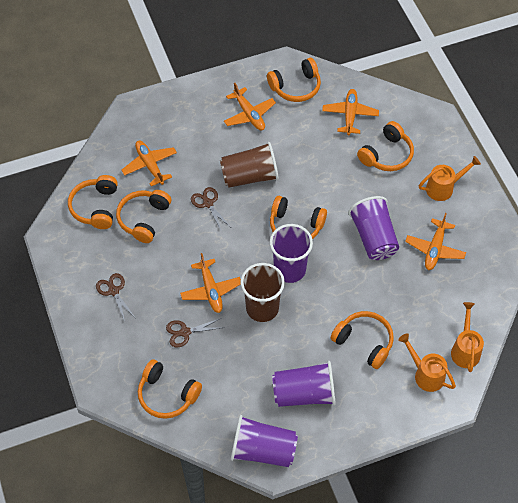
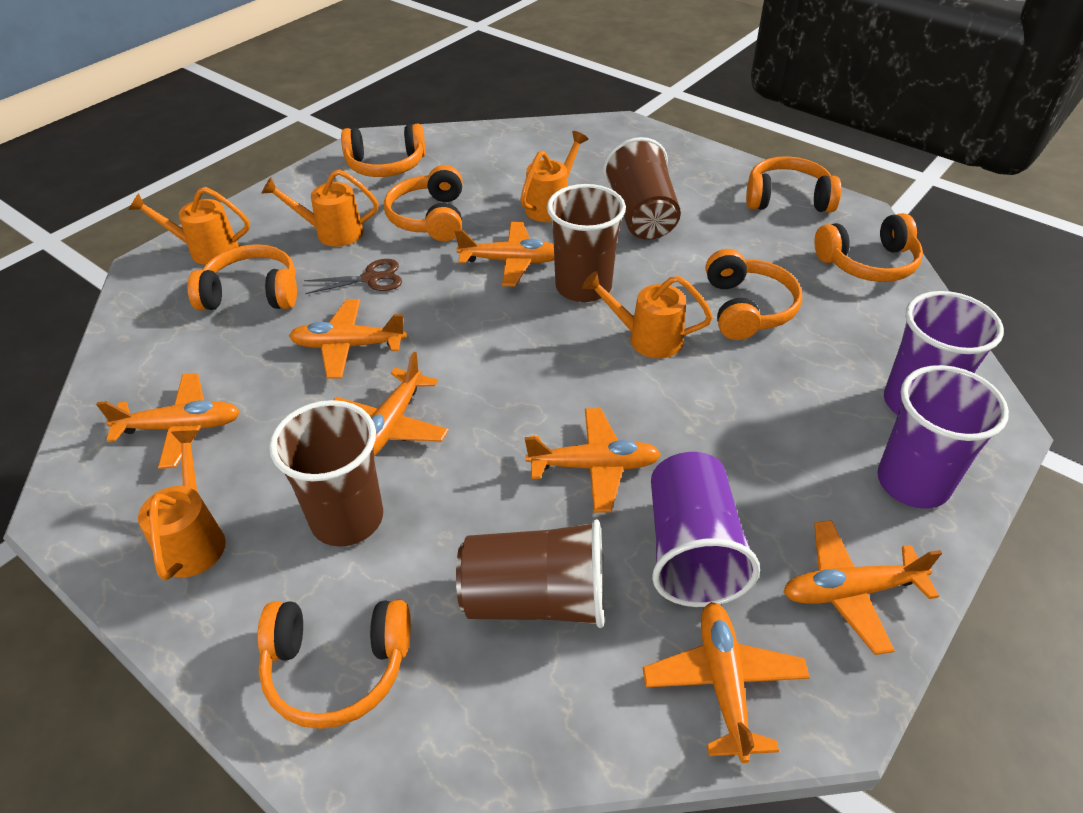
brown cup: [220,142,279,188] [241,263,285,322] = 2 -> [269,400,383,547] [456,519,605,628] [547,184,626,302] [603,137,681,240] = 4
brown scissors: [96,273,134,321] [166,318,221,348] [191,187,230,230] = 3 -> [304,259,402,294] = 1
orange plane: [121,140,177,186] [180,253,241,313] [224,83,276,131] [322,89,379,135] [405,213,466,270] = 5 -> [96,373,240,469] [289,299,407,379] [334,352,449,456] [455,222,554,287] [525,408,661,513] [643,602,810,763] [783,520,942,655] = 7
orange watering can: [398,333,456,392] [419,156,481,201] [451,302,484,372] = 3 -> [129,187,250,265] [138,430,226,580] [261,169,379,247] [520,131,589,222] [582,271,713,358] = 5
purple cup: [231,415,298,467] [270,224,313,283] [272,361,336,407] [348,196,399,260] = 4 -> [651,452,760,607] [878,365,1009,509] [884,291,1004,415] = 3

